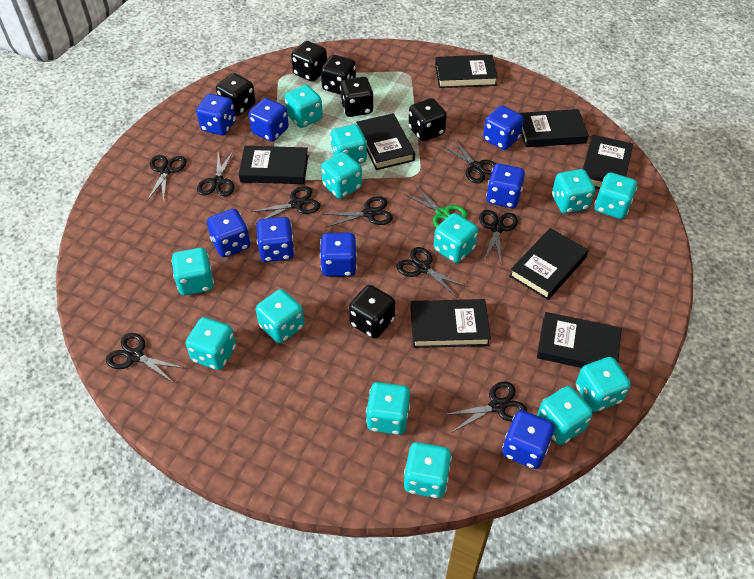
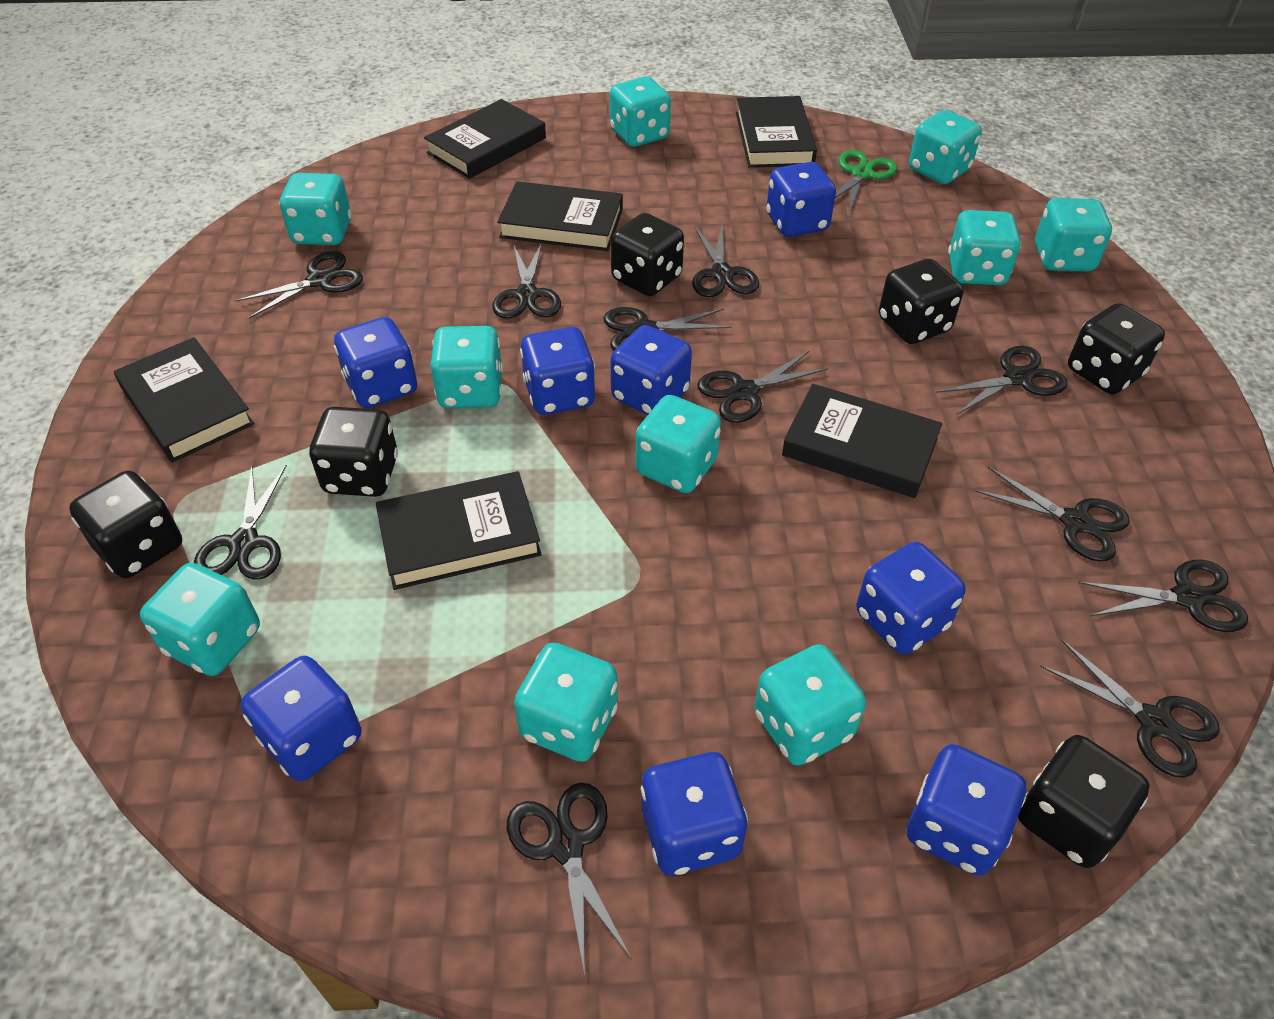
black book: [239,146,308,184] [356,113,415,170] [411,299,491,348] [435,55,498,88] [509,228,588,300] [519,109,589,147] [537,312,621,368] [583,135,633,189] = 8 -> [114,337,255,463] [376,471,542,590] [424,99,546,179] [497,181,623,251] [736,96,817,168] [782,384,942,498] = 6
black scissors: [106,333,184,382] [147,155,186,203] [197,150,234,196] [250,186,320,224] [322,196,393,228] [397,247,468,297] [443,139,496,183] [443,382,527,433] [479,210,518,263] = 9 -> [194,465,287,580] [235,251,363,319] [493,242,561,319] [507,783,632,975] [603,307,732,350] [692,224,759,297] [697,351,828,423] [936,346,1068,415] [974,467,1130,562] [1040,639,1220,778] [1079,560,1248,632] = 11
turquoise dice: [171,248,214,296] [186,317,236,370] [256,289,304,343] [285,85,323,128] [321,152,362,199] [330,124,367,164] [366,382,410,435] [404,442,452,498] [434,213,478,263] [537,386,593,445] [552,169,595,213] [576,357,631,412] [595,172,637,219] = 13 -> [140,563,260,676] [280,173,352,245] [430,326,503,408] [514,643,618,762] [610,77,671,147] [636,395,721,493] [754,644,866,766] [909,110,982,184] [948,210,1021,285] [1035,198,1112,271] = 10

